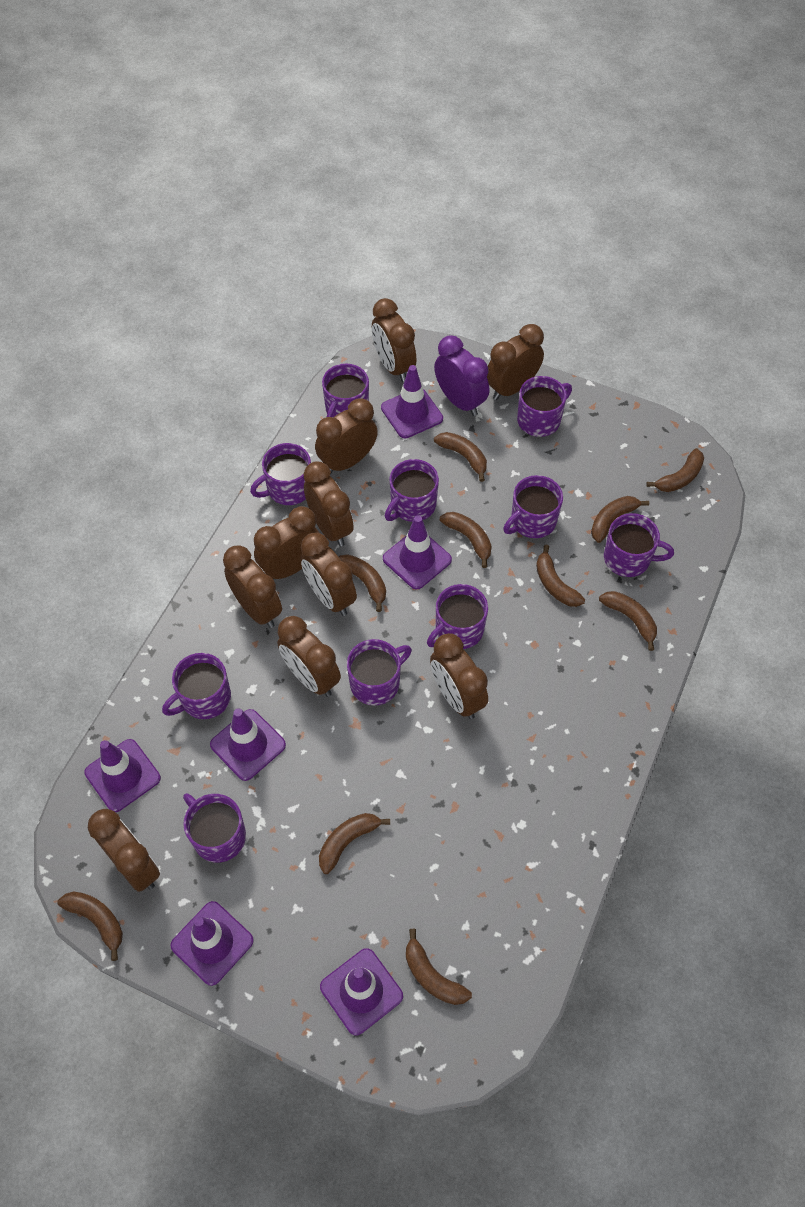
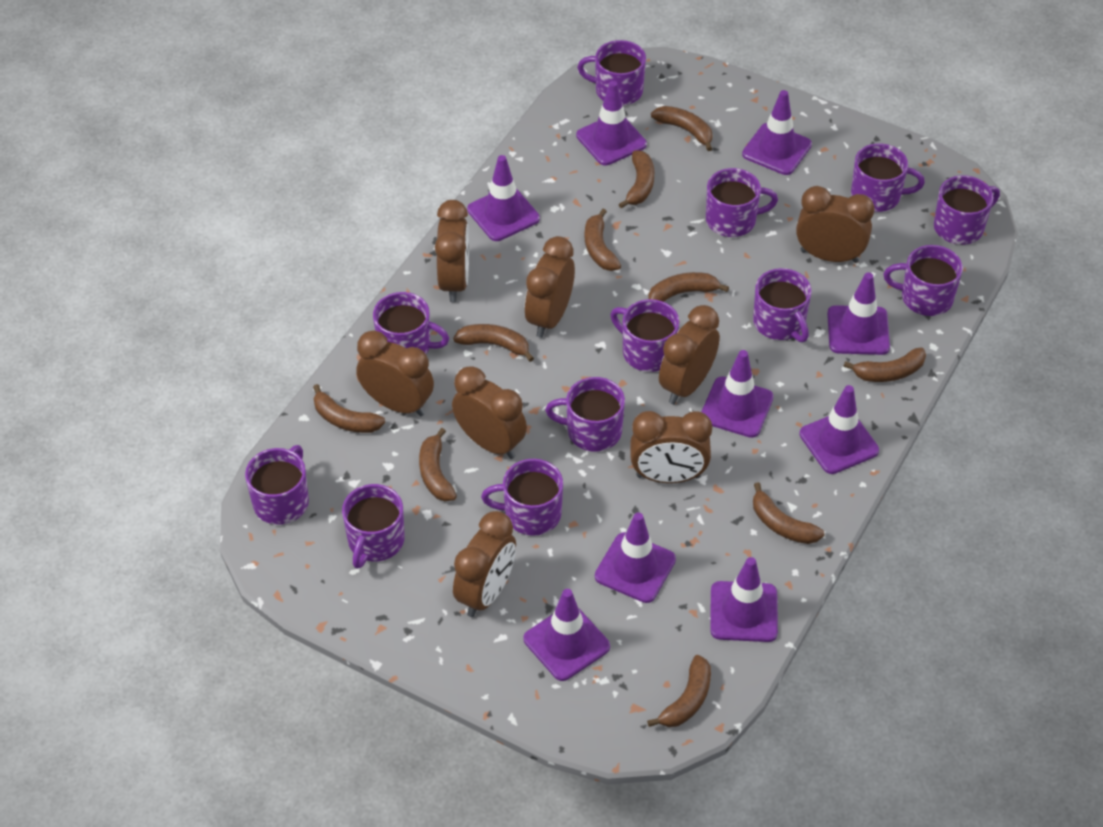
brown clock: [88,809,160,892] [223,545,282,628] [254,506,320,579] [277,616,341,697] [300,533,357,616] [303,461,354,547] [315,398,378,473] [372,298,416,382] [430,633,488,719] [487,324,544,400] = 10 -> [356,330,434,416] [435,200,469,302] [452,366,527,459] [453,511,516,617] [525,236,575,338] [630,411,712,483] [659,305,720,404] [796,186,874,263] = 8
purple clock: [434,335,489,416] = 1 -> none = 0
purple mug: [162,653,231,719] [183,793,246,863] [250,443,311,505] [322,364,369,417] [347,639,412,706] [385,459,439,522] [427,584,488,649] [503,475,563,538] [517,376,572,437] [604,513,674,577] = 10 -> [245,445,309,525] [342,484,405,569] [373,292,449,354] [481,459,563,536] [545,377,625,452] [577,40,646,106] [610,299,679,372] [706,168,778,237] [753,268,812,342] [851,143,925,212] [884,245,963,316] [934,175,1000,245] = 12
purple traffic cone: [84,739,161,812] [170,901,254,986] [210,708,286,781] [320,948,403,1036] [381,365,443,438] [383,515,452,590] = 6 -> [467,155,540,241] [523,589,610,681] [576,81,647,165] [595,513,676,603] [701,350,774,438] [710,557,778,642] [742,90,812,175] [799,385,879,474] [827,272,890,355] = 9

